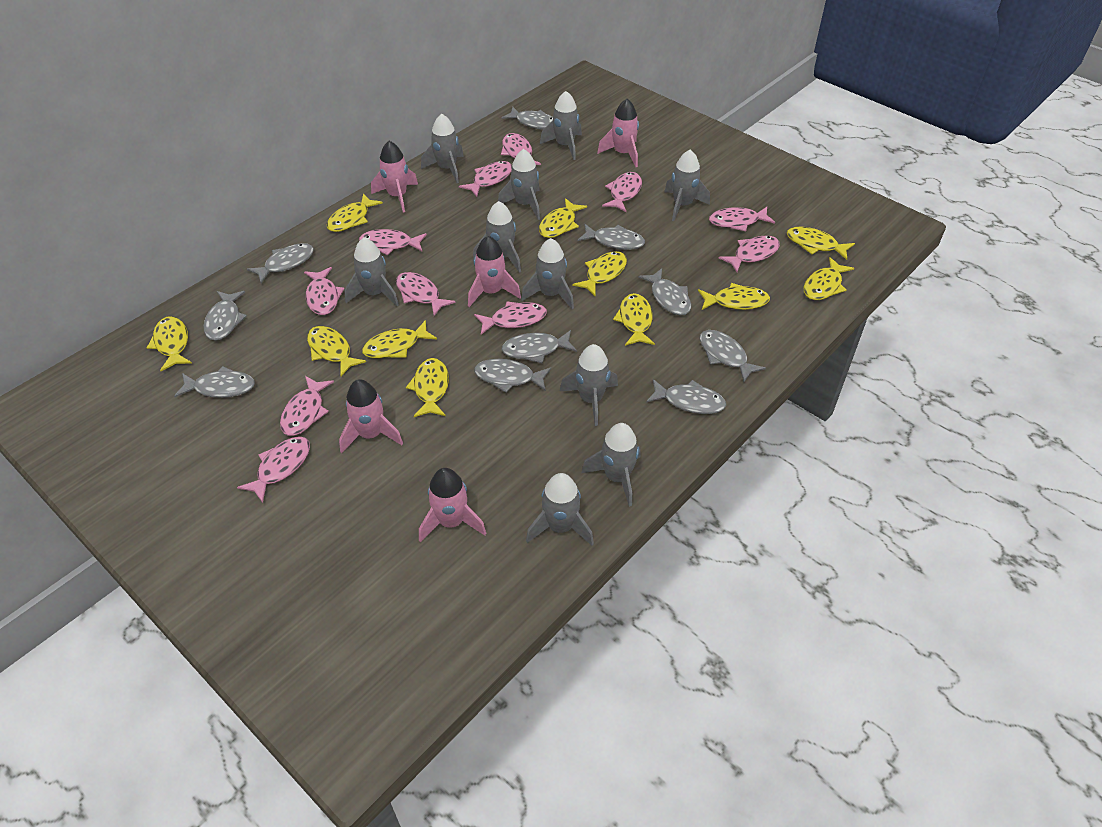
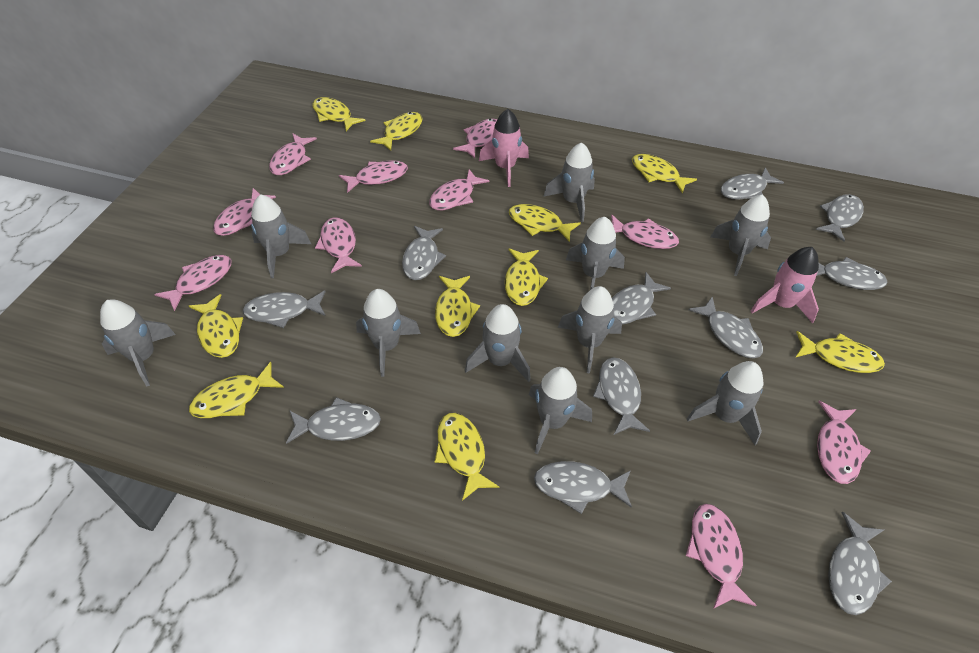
grey fish: [174,366,255,398] [204,291,247,341] [247,243,314,283] [474,359,551,393] [501,330,577,363] [502,107,553,130] [578,224,645,250] [638,268,691,315] [646,379,726,414] [699,330,766,382] = 10 -> [242,290,325,328] [286,397,381,444] [402,226,446,280] [534,461,632,514] [593,358,650,435] [612,272,671,325] [688,296,763,358] [721,167,784,199] [816,194,864,242] [816,257,887,290] [828,512,892,615] = 11
pink fish: [237,436,310,503] [280,376,334,436] [304,267,345,315] [359,229,427,255] [396,272,456,316] [459,161,512,197] [474,302,547,335] [501,133,541,165] [602,172,642,212] [709,207,775,231] [719,236,780,272] = 11 -> [154,255,232,311] [213,188,276,236] [269,133,317,175] [315,217,362,273] [339,160,408,193] [429,169,489,210] [453,118,497,158] [611,214,679,249] [686,504,757,609] [817,401,871,484] = 10
pink rocket: [339,379,403,453] [371,141,418,213] [419,468,486,543] [468,236,521,307] [597,99,639,167] = 5 -> [479,109,529,187] [750,247,819,323] = 2
yellow fish: [147,316,192,371] [307,326,366,376] [327,193,383,232] [362,320,437,358] [406,358,449,417] [539,198,587,238] [572,251,627,296] [613,293,655,346] [698,283,770,310] [787,227,855,260] [804,257,854,300] = 11 -> [189,294,243,358] [189,362,284,418] [312,97,365,131] [370,112,422,151] [435,276,480,337] [435,413,499,501] [505,248,548,306] [509,204,581,242] [632,154,697,194] [796,331,885,373] = 10

